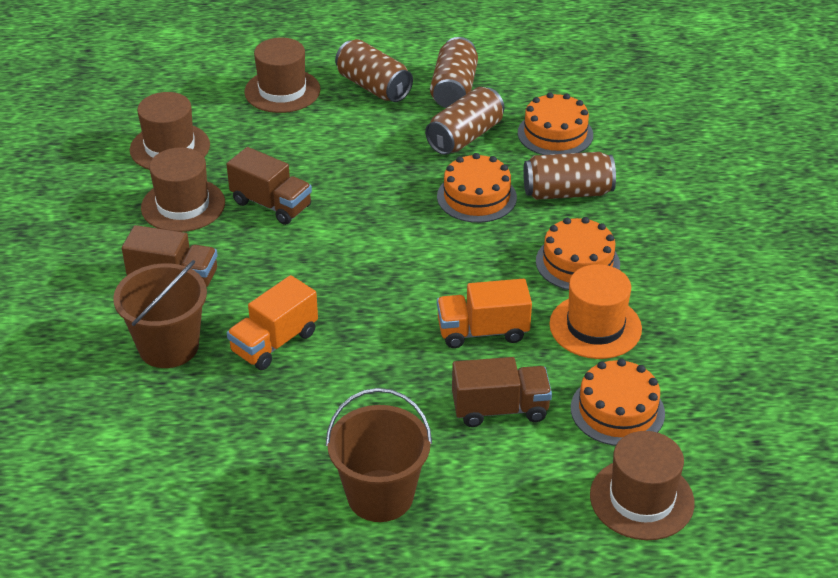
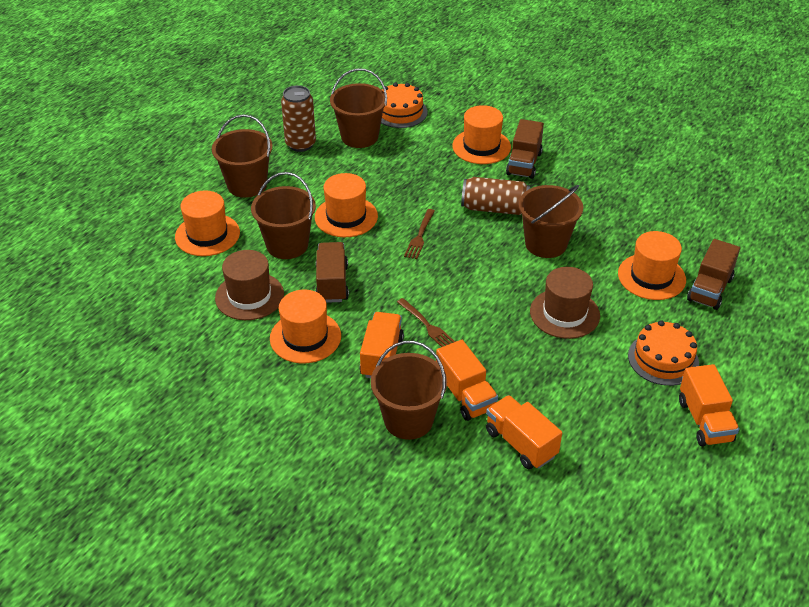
brown bucket: [113,260,207,368] [326,388,432,522] = 2 -> [212,114,273,198] [251,172,316,259] [330,68,387,148] [371,341,447,440] [519,185,583,258] = 5
brown can: [335,39,413,102] [425,87,504,155] [430,37,478,108] [523,152,616,200] = 4 -> [281,85,316,152] [461,177,530,215] = 2
brown fork: none = 0 -> [397,298,455,347] [404,209,435,259] = 2
brown hat: [130,92,210,170] [141,147,225,232] [244,38,320,113] [590,431,695,540] = 4 -> [215,250,284,320] [530,267,600,339] = 2
orange cake: [437,153,517,223] [518,92,593,155] [536,217,620,290] [571,359,665,446] = 4 -> [381,83,428,128] [628,321,699,386] = 2
orange hat: [549,264,642,359] = 1 -> [175,191,240,256] [270,290,341,363] [315,173,378,237] [452,105,511,164] [618,231,686,300] = 5
orange truck: [227,275,318,370] [437,279,532,348] = 2 -> [360,312,404,378] [436,340,498,421] [486,395,562,469] [679,364,739,446] = 4

